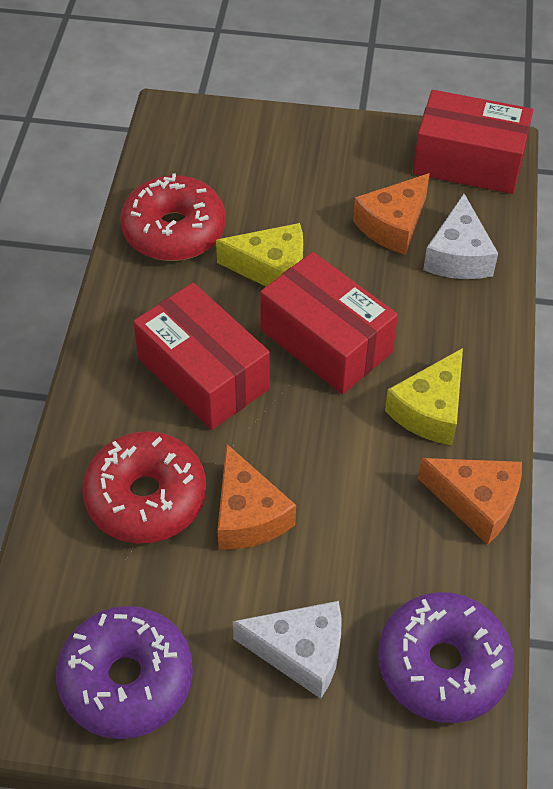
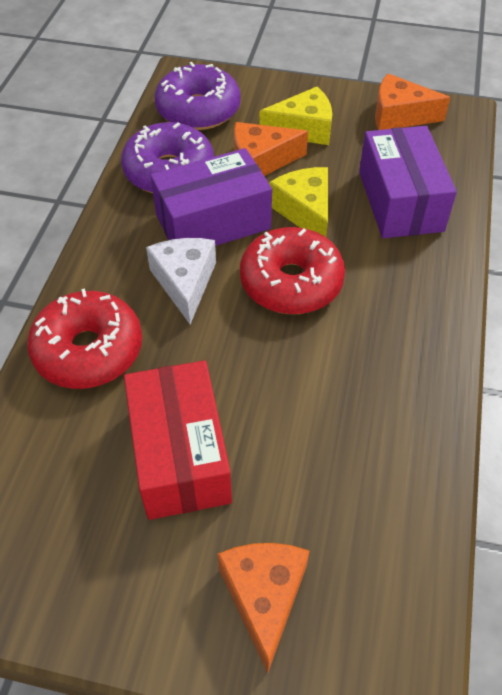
purple box: none = 0 -> [151,148,272,246] [359,126,457,238] = 2
red box: [133,282,270,430] [260,252,398,394] [413,90,533,194] = 3 -> [124,360,232,520] = 1
white cheese: [233,601,341,699] [423,194,498,279] = 2 -> [146,238,216,324] = 1

